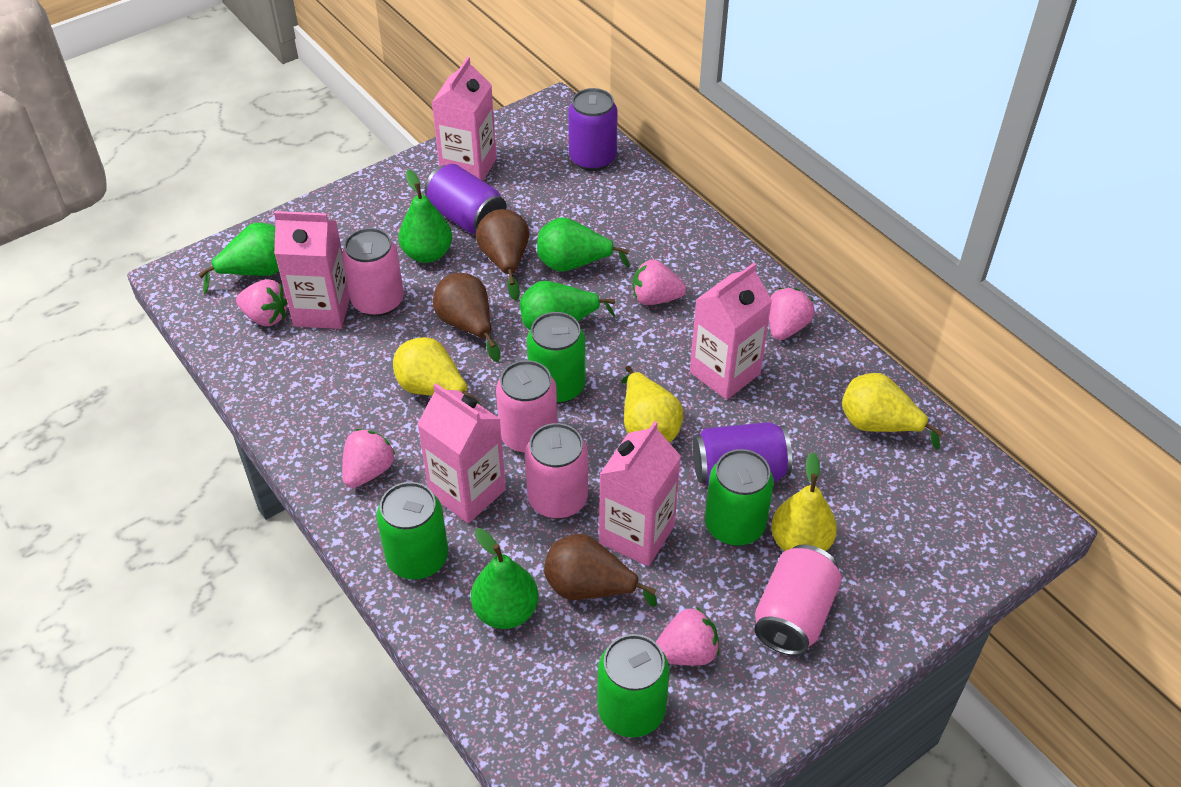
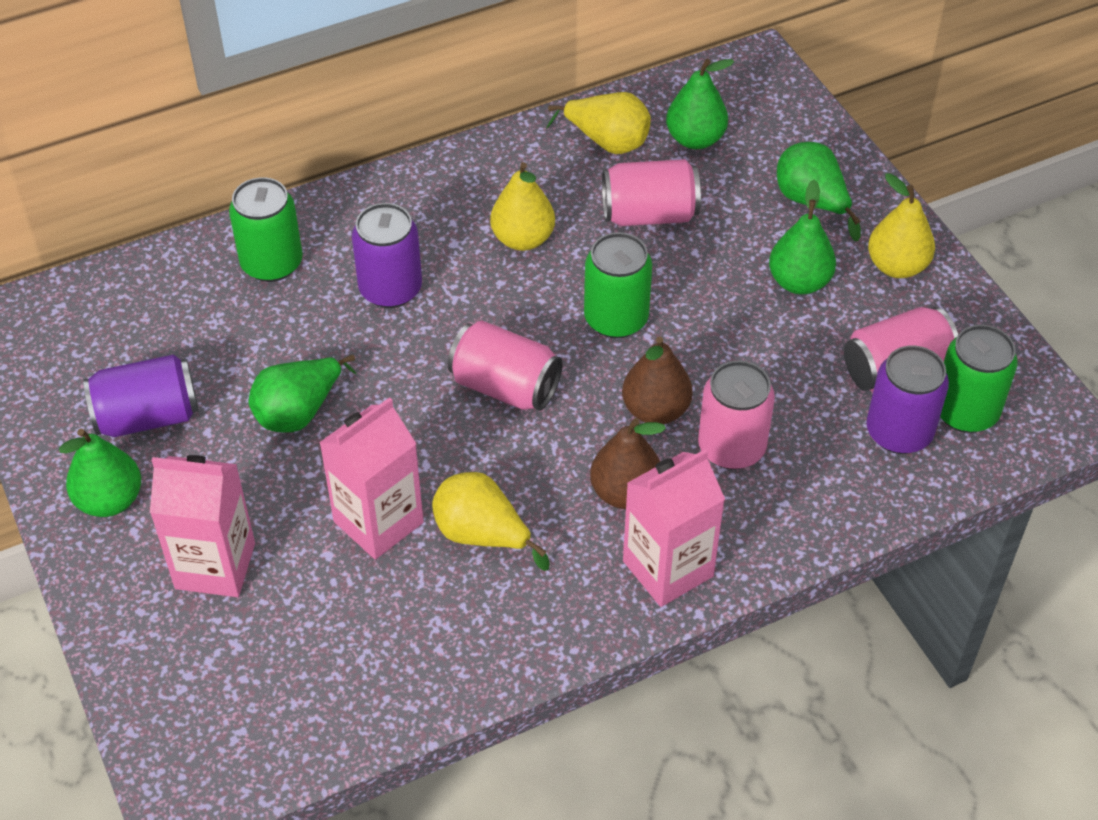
brown pear: [433,273,500,362] [476,209,529,300] [544,534,657,607] = 3 -> [590,418,666,509] [622,336,693,424] = 2
green can: [376,482,448,579] [527,312,585,404] [597,634,670,737] [705,449,774,546] = 4 -> [229,177,303,282] [584,232,652,338] [940,325,1018,433] = 3
pink carton: [274,211,350,329] [417,383,506,523] [432,57,497,181] [599,421,681,566] [690,263,772,400] = 5 -> [150,455,255,597] [319,397,424,560] [623,449,725,607] = 3
pink strawberry: [236,279,288,326] [342,429,395,488] [633,260,686,305] [656,607,719,665] [769,288,815,340] = 5 -> none = 0

